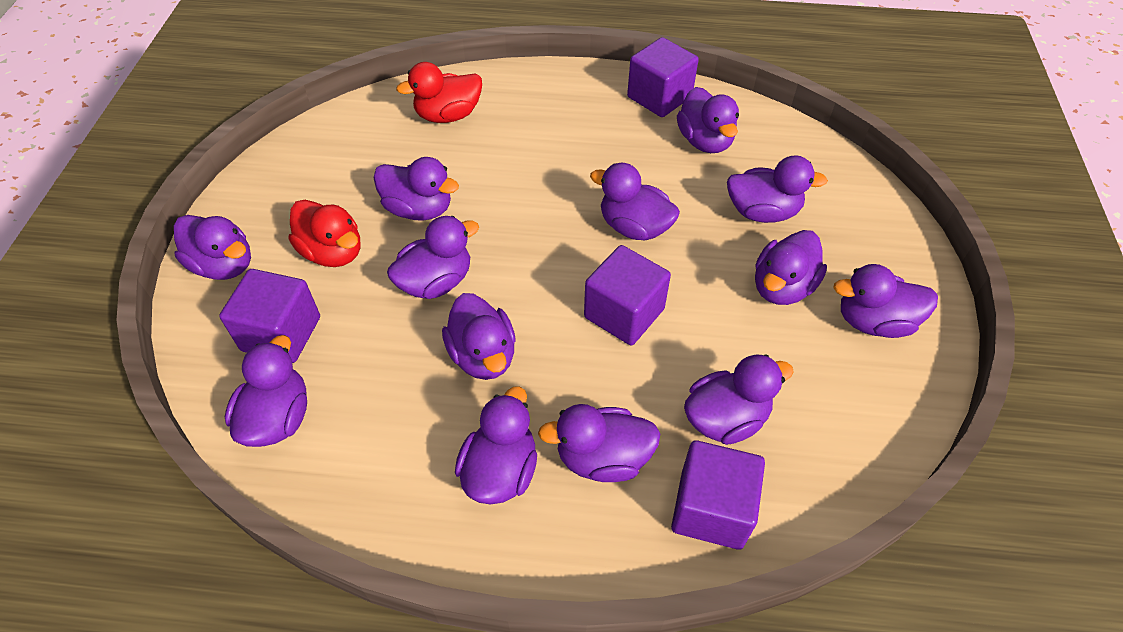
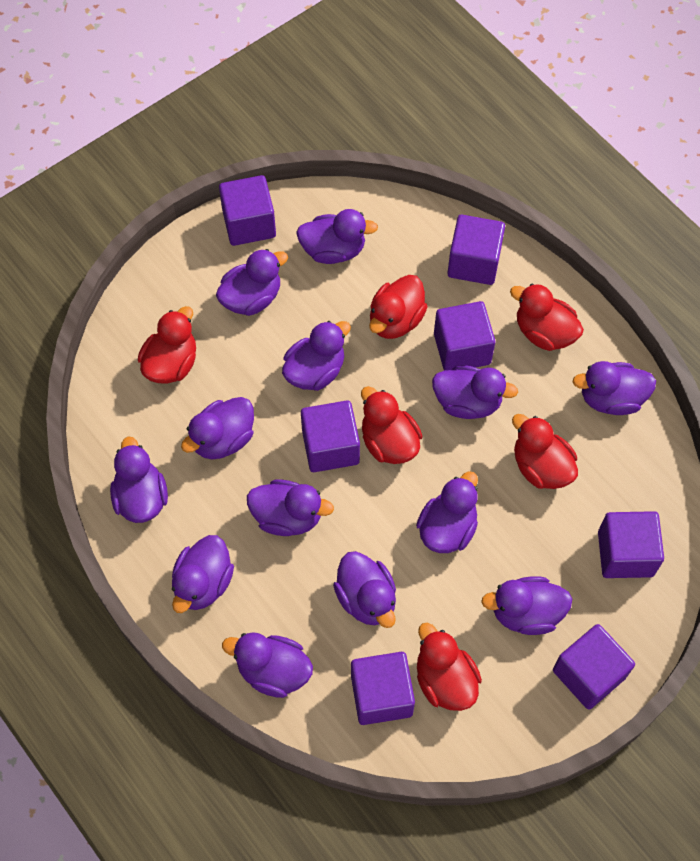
purple cube: [219,269,320,363] [584,245,671,345] [627,37,699,117] [671,440,765,550] = 4 -> [219,175,276,246] [301,401,360,472] [351,652,415,725] [434,301,495,370] [447,215,505,285] [553,624,635,709] [598,511,664,578] = 7
red duck: [289,200,361,267] [396,62,482,123] = 2 -> [138,306,196,384] [361,386,422,464] [369,275,428,339] [417,623,482,711] [510,284,584,351] [512,414,578,489] = 6

